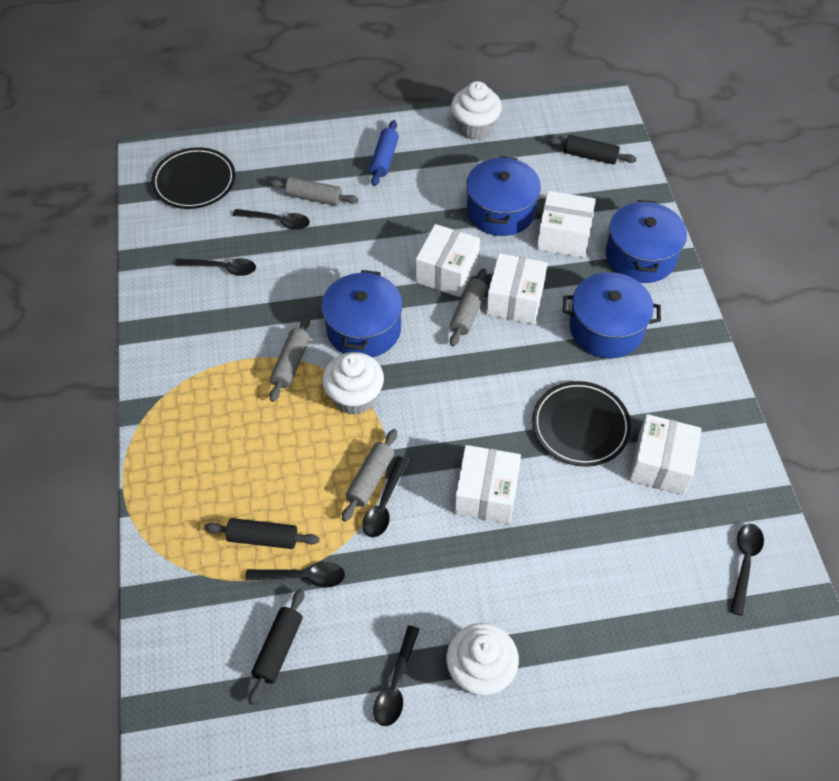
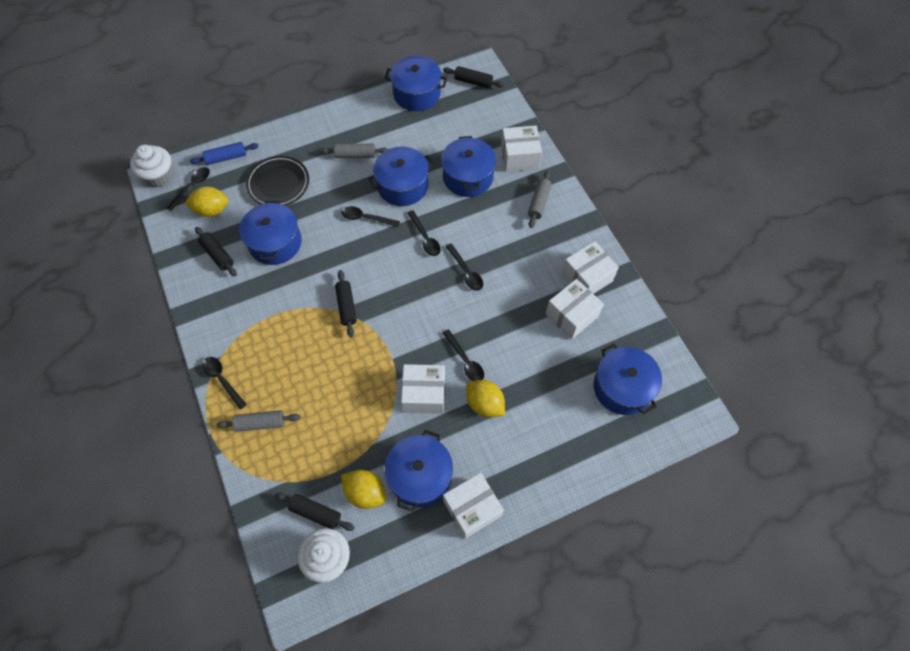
black plate: [151,147,236,209] [532,381,631,467] = 2 -> [246,156,309,206] = 1
black rolling pin: [204,518,320,549] [249,588,304,705] [548,135,637,164] = 3 -> [195,227,237,277] [275,493,354,531] [335,270,357,338] [443,66,504,88] = 4
blue pot: [321,270,403,358] [466,156,541,236] [563,272,661,358] [606,200,687,283] = 4 -> [239,201,302,265] [368,147,434,206] [385,55,447,111] [385,430,453,512] [441,136,496,197] [593,344,662,415] = 6
grey rolling pin: [269,177,359,206] [269,316,310,402] [342,429,397,522] [450,268,487,347] = 4 -> [217,410,301,432] [321,144,388,158] [528,171,551,228] = 3
white cupcake: [322,352,384,415] [446,623,519,695] [451,81,502,140] = 3 -> [130,145,173,187] [298,528,350,583] = 2
yellow lemon: none = 0 -> [185,186,228,217] [341,470,386,509] [466,380,505,417] = 3

